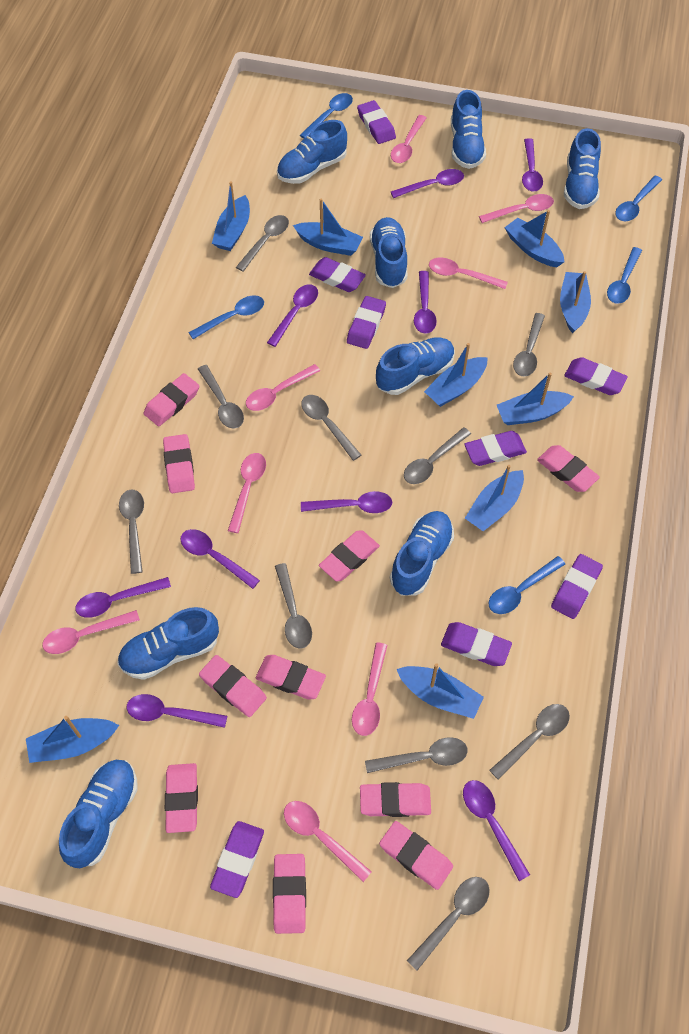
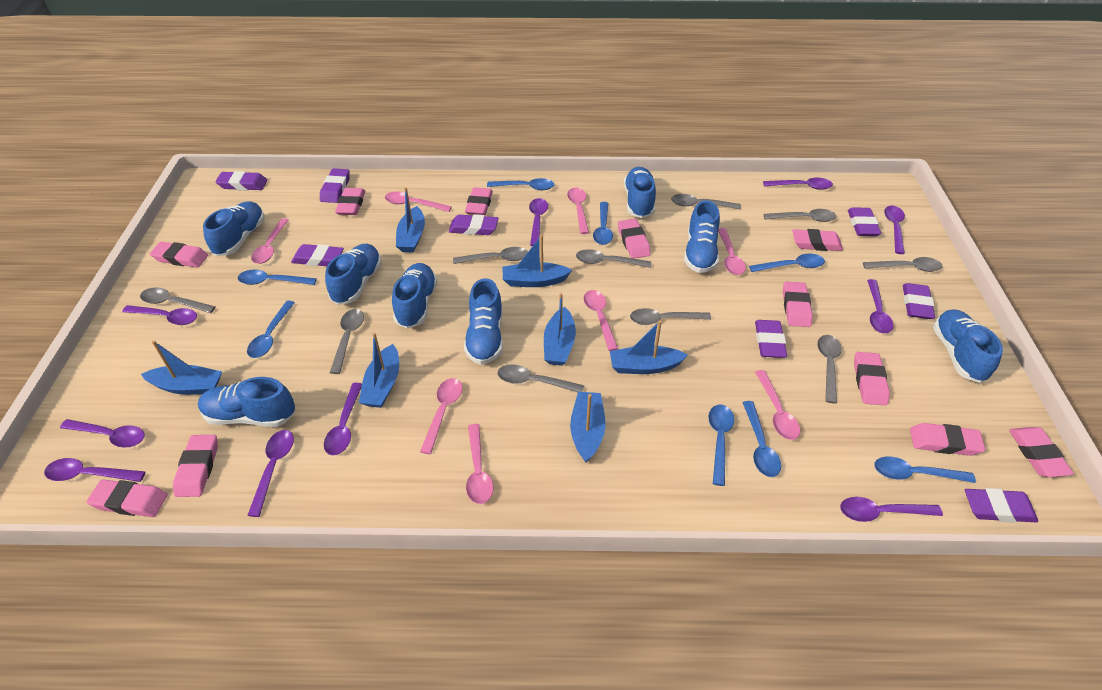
blue boat: [26,716,119,763] [212,181,250,251] [293,198,363,256] [397,663,484,719] [424,343,488,407] [465,465,524,531] [497,372,574,425] [504,210,564,267] [560,271,591,333] = 9 -> [141,340,222,395] [359,333,399,408] [396,187,425,252] [503,235,572,287] [544,293,576,366] [570,392,606,462] [610,320,688,374] = 7
blue spoon: [188,295,264,339] [300,93,353,139] [488,556,565,614] [607,247,642,304] [615,176,662,221] = 5 -> [238,270,317,285] [247,301,295,358] [487,178,554,190] [593,202,613,245] [708,405,734,486] [743,401,781,477] [749,254,825,272] [874,456,976,483] = 8
pink eraser: [144,373,199,426] [163,434,195,493] [165,763,198,833] [199,655,267,717] [256,655,326,699] [273,854,306,934] [319,530,380,581] [360,782,431,817] [379,821,453,890] [537,445,600,492] = 10 -> [87,479,168,517] [150,242,208,268] [173,435,218,497] [335,188,365,215] [465,187,493,216] [618,219,651,259] [783,282,813,327] [792,229,843,251] [854,352,890,405] [910,423,985,456] [1009,427,1074,477] = 11
purple spoon: [75,577,171,618] [127,694,227,728] [181,529,260,589] [267,284,318,347] [301,491,392,513] [391,169,464,198] [414,271,437,334] [463,780,530,881] [522,138,543,192] = 9 -> [44,458,145,482] [60,419,144,448] [122,305,197,325] [247,430,294,517] [324,383,362,455] [529,198,548,246] [763,178,833,190] [840,497,943,522] [867,279,893,333] [884,206,905,254] = 10

